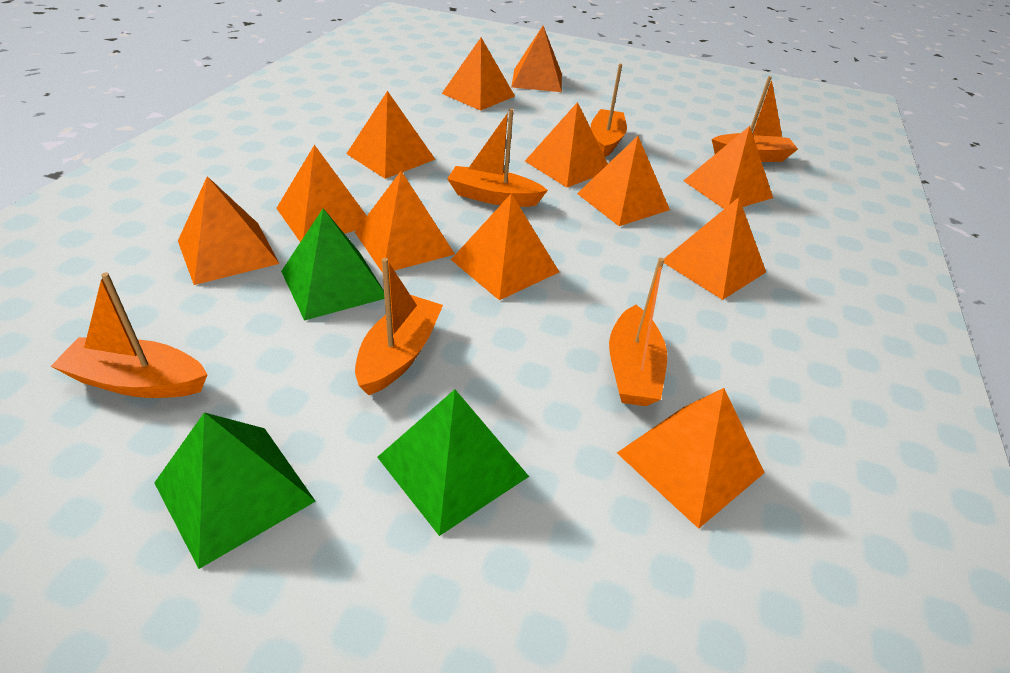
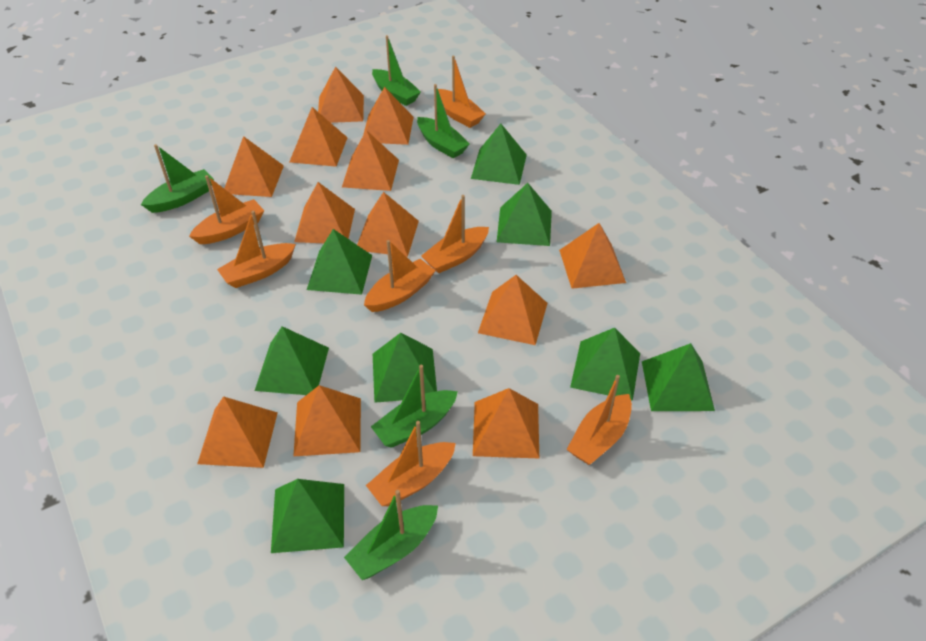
green boat: none = 0 -> [141,144,214,213] [344,490,438,580] [371,365,458,448] [372,35,421,106] [417,84,469,158] = 5
green pyramid: [154,412,316,569] [281,208,385,321] [377,389,529,536] = 3 -> [255,326,329,395] [271,479,344,553] [307,229,372,295] [373,333,437,403] [471,124,527,185] [497,183,552,246] [570,328,640,401] [642,343,715,411] = 8
orange boat: [51,273,208,398] [355,258,443,395] [447,108,548,207] [591,64,627,157] [609,258,667,406] [712,76,798,162] = 6 -> [189,175,264,244] [217,211,296,288] [364,240,436,312] [366,421,456,506] [421,195,489,273] [438,56,485,128] [567,375,632,465] = 7

